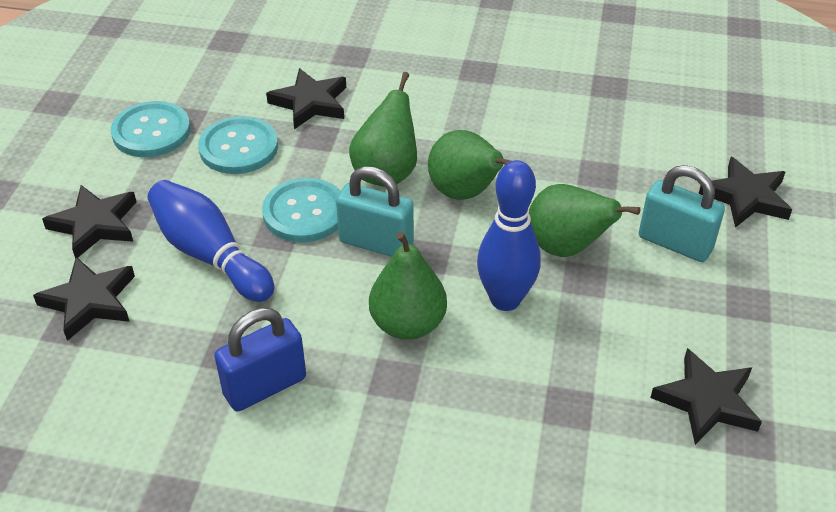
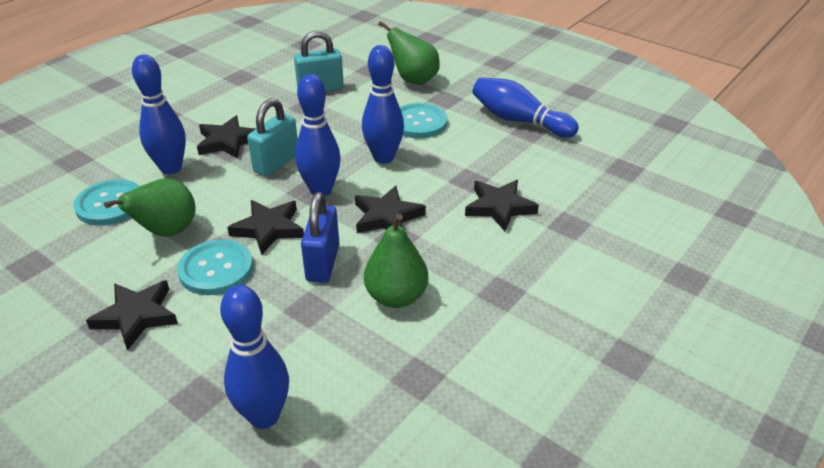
blue bowling pin: [147,180,274,302] [477,160,541,311] = 2 -> [132,54,186,175] [220,285,289,429] [295,74,341,196] [362,45,404,164] [473,77,579,138] = 5
green pear: [349,72,417,187] [369,232,447,340] [428,130,510,200] [529,184,640,257] = 4 -> [104,178,196,237] [364,214,428,308] [378,21,440,85] = 3

